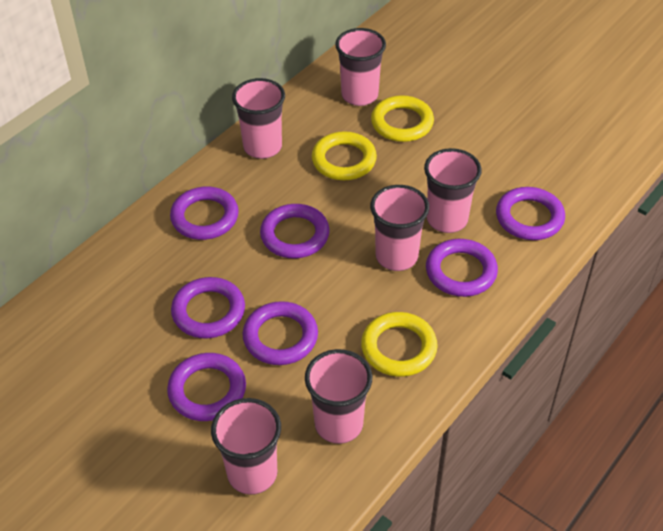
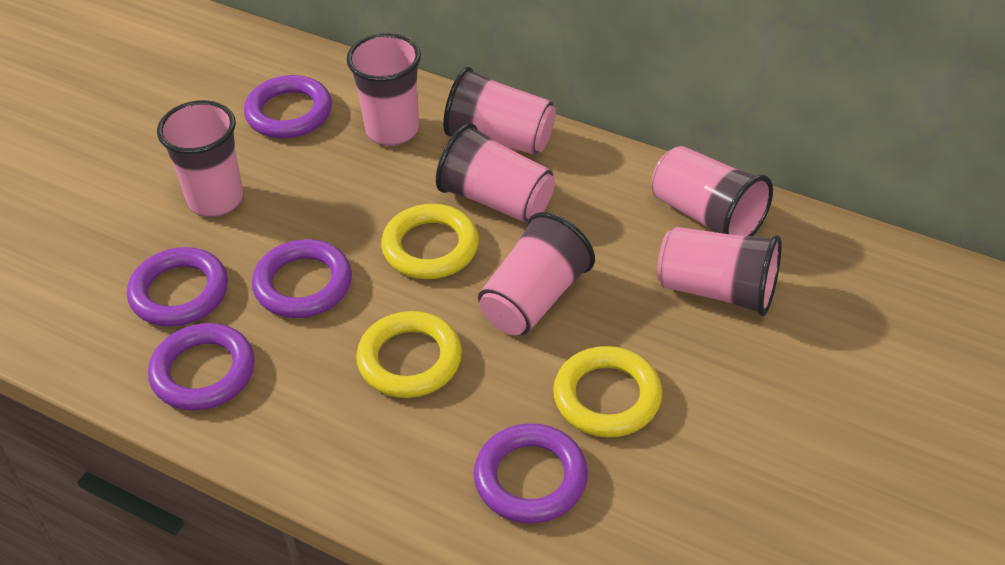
pink cup: [211,398,281,495] [232,78,285,159] [305,349,372,444] [335,28,386,106] [370,185,429,271] [424,148,482,233] = 6 -> [157,100,244,217] [347,33,421,146] [436,123,555,223] [443,67,556,155] [478,212,595,336] [652,146,773,236] [657,227,782,316] = 7
purple ring: [167,353,246,421] [170,187,239,240] [171,277,245,338] [242,301,318,365] [260,204,330,258] [426,239,498,297] [496,187,565,240] = 7 -> [127,247,228,327] [148,323,255,411] [244,75,332,138] [252,239,352,318] [474,423,588,524] = 5

